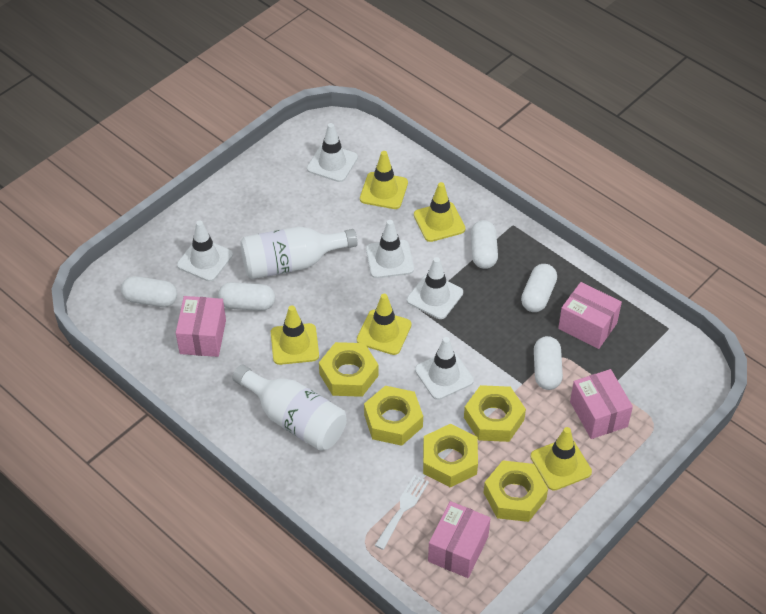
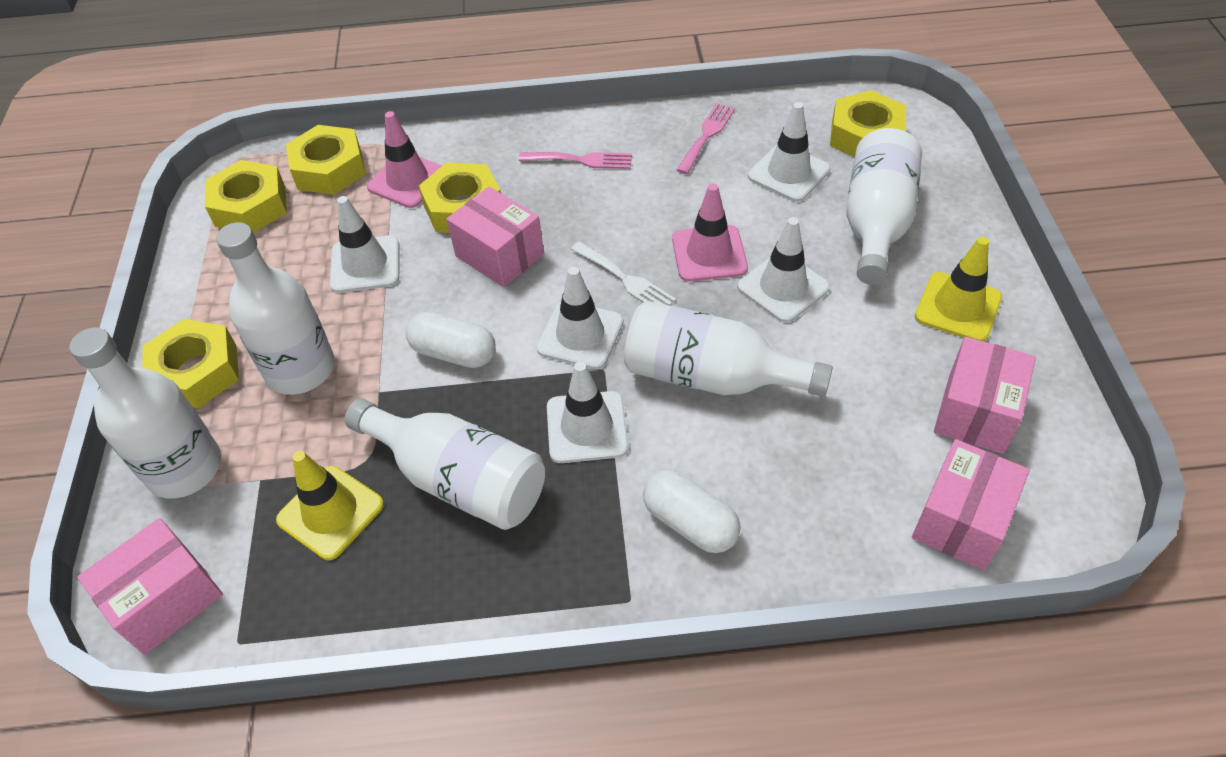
pink fork: none = 0 -> [519,152,632,169] [677,103,735,174] = 2
pink traffic cone: none = 0 -> [367,111,442,208] [672,183,748,282] = 2
white bottle: [232,365,347,451] [240,227,357,279] = 2 -> [69,327,221,499] [216,222,335,395] [345,398,545,530] [624,301,833,397] [846,128,922,285] = 5
white capsule: [121,276,177,307] [218,282,275,311] [471,220,498,269] [521,264,557,312] [534,336,563,390] = 5 -> [406,312,496,368] [643,470,740,553] = 2
yellow traffic cone: [271,305,319,365] [357,294,411,355] [360,151,408,209] [414,182,465,242] [530,427,592,491] = 5 -> [276,451,384,560] [915,237,1002,341] = 2

